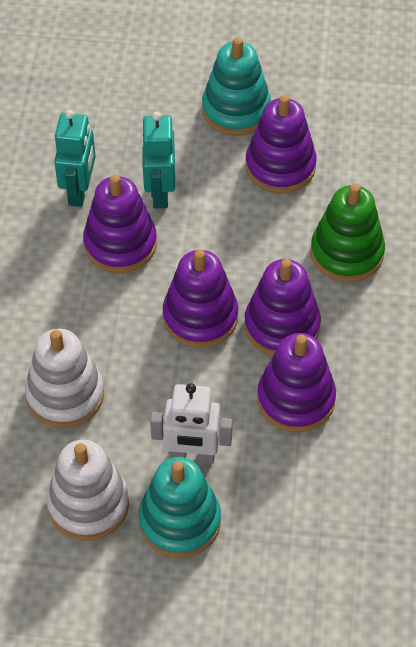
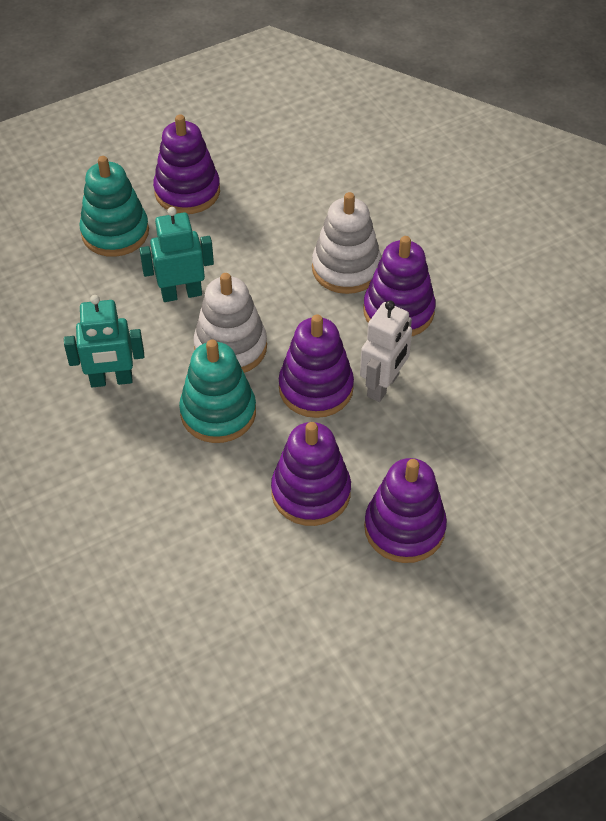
green stacking toy: [311,184,385,282] = 1 -> none = 0

